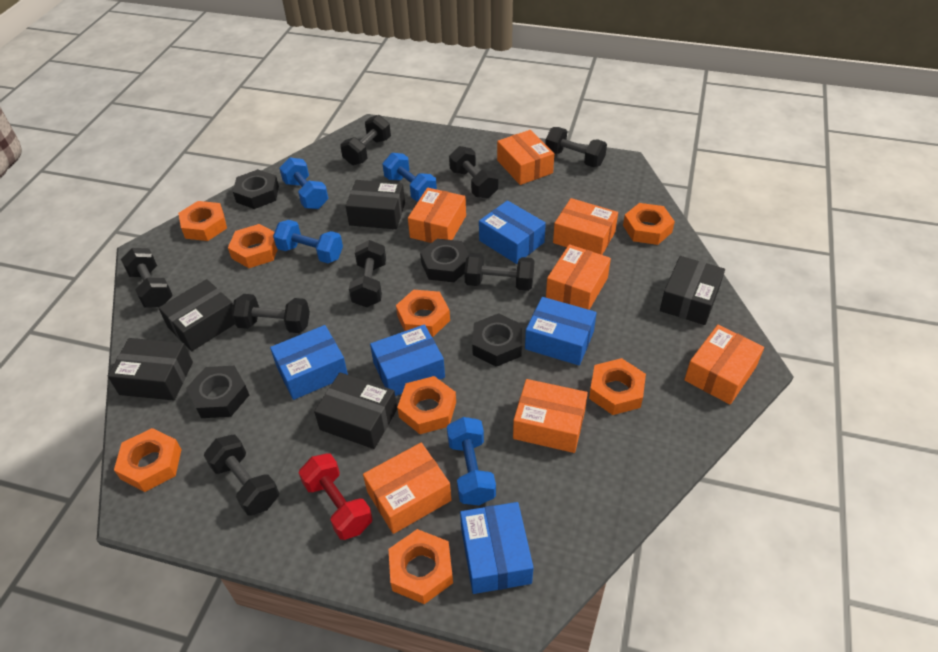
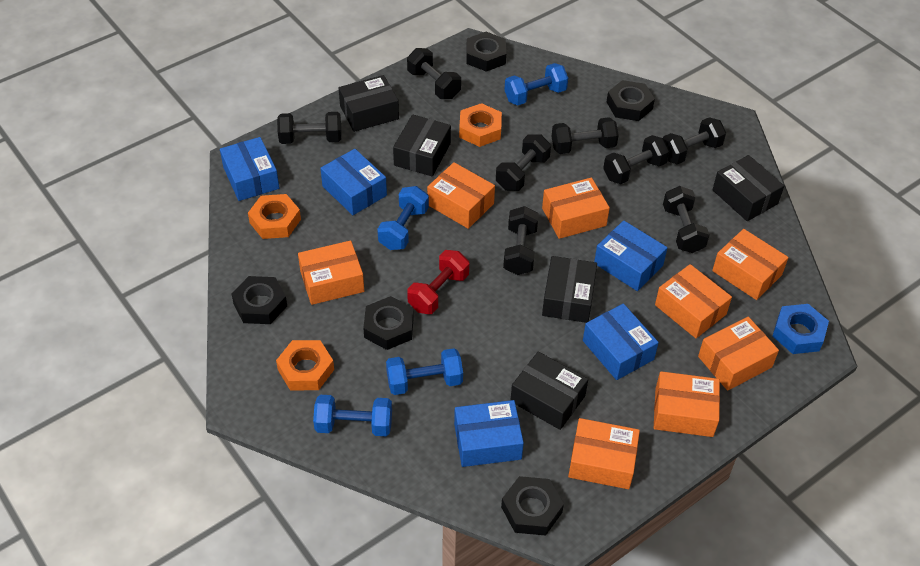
black nut: [186,366,249,418] [233,169,279,209] [420,239,469,282] [472,313,522,367] = 4 -> [231,276,287,324] [363,296,414,350] [466,32,506,72] [501,476,564,536] [607,80,655,121] = 5
blue nut: none = 0 -> [772,304,829,354] = 1
orange box: [363,443,451,534] [408,188,466,243] [497,130,554,185] [513,379,588,453] [546,244,611,310] [553,198,618,255] [684,325,764,404] = 7 -> [298,241,364,305] [427,162,495,229] [542,178,610,239] [568,418,640,489] [654,371,720,437] [655,264,732,338] [698,317,779,391] [712,229,788,300] = 8
orange nut: [114,428,182,492] [178,201,227,241] [228,224,278,268] [388,529,453,604] [396,290,450,337] [397,376,456,434] [589,358,646,415] [623,203,675,245] = 8 -> [248,194,301,239] [276,340,334,390] [459,103,502,147] = 3

